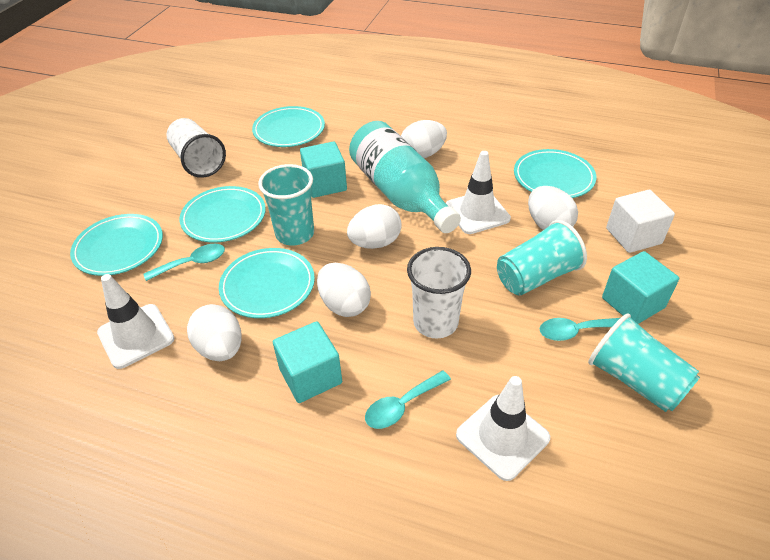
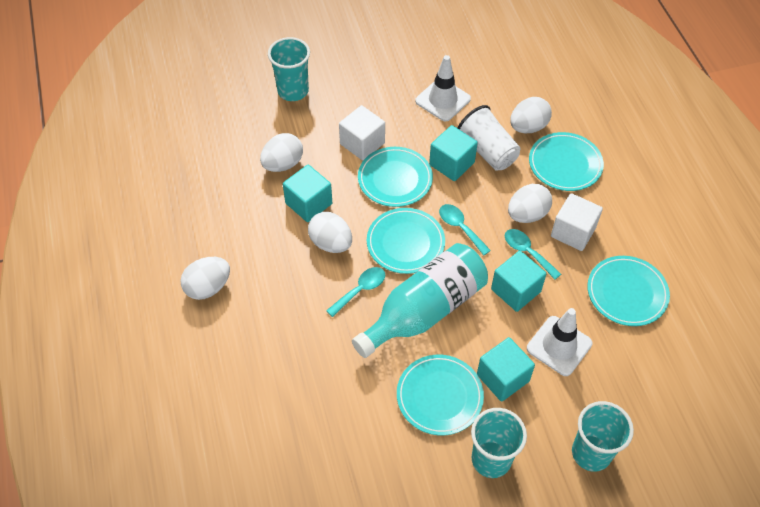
turquoise cube: [273,321,342,403] [300,142,347,198] [602,251,679,324] = 3 -> [283,165,332,222] [429,125,478,181] [477,337,535,402] [491,251,546,312] = 4
white cube: [606,190,675,253] = 1 -> [339,105,385,161] [551,193,603,251] = 2
white cup: [167,118,226,178] [407,247,471,339] = 2 -> [458,105,521,171] = 1
white traffic cone: [97,274,175,369] [446,151,511,234] [456,376,550,481] = 3 -> [415,55,471,121] [527,308,592,376] = 2

